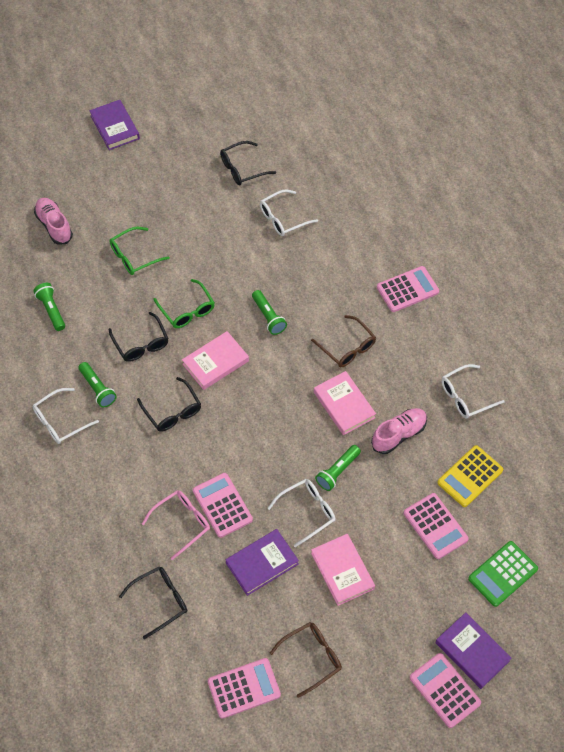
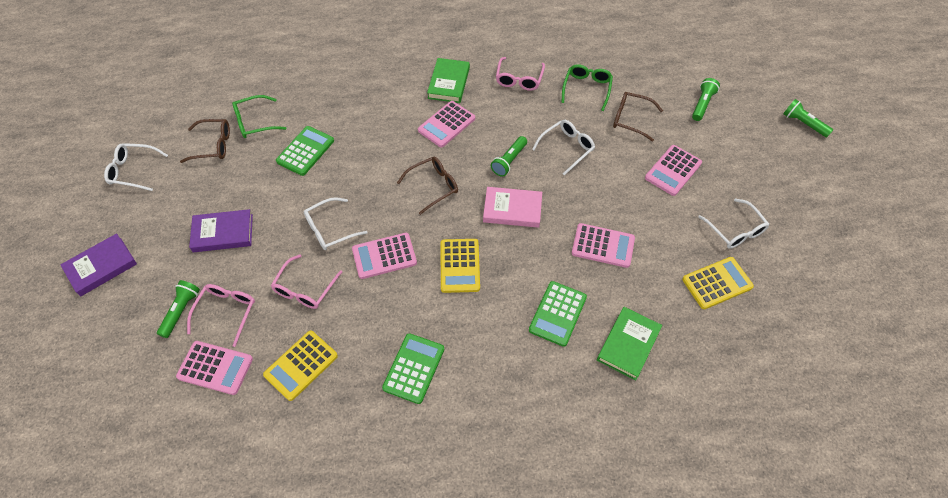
black glasses: [109,312,169,362] [119,566,187,639] [137,377,201,432] [220,141,276,185] = 4 -> none = 0
brown glasses: [269,622,342,698] [311,315,376,367] = 2 -> [180,119,230,163] [397,157,458,215] [613,92,663,142] = 3
green book: none = 0 -> [427,58,470,103] [597,307,662,380] = 2
green calculator: [468,541,538,607] = 1 -> [276,126,334,176] [382,333,444,404] [529,281,587,347] = 3
pink book: [182,331,249,390] [311,534,375,606] [314,371,376,435] = 3 -> [483,187,542,228] = 1
pink glasses: [142,490,210,560] = 1 -> [187,284,255,347] [271,255,342,309] [496,57,545,91] = 3
pink shoe: [34,198,73,245] [371,408,427,454] = 2 -> none = 0
purple book: [90,100,140,150] [226,529,299,596] [435,612,512,689] = 3 -> [60,233,137,296] [189,209,253,252] = 2
yellow calculator: [437,445,503,507] = 1 -> [263,331,338,401] [441,239,480,293] [682,257,754,309] = 3

